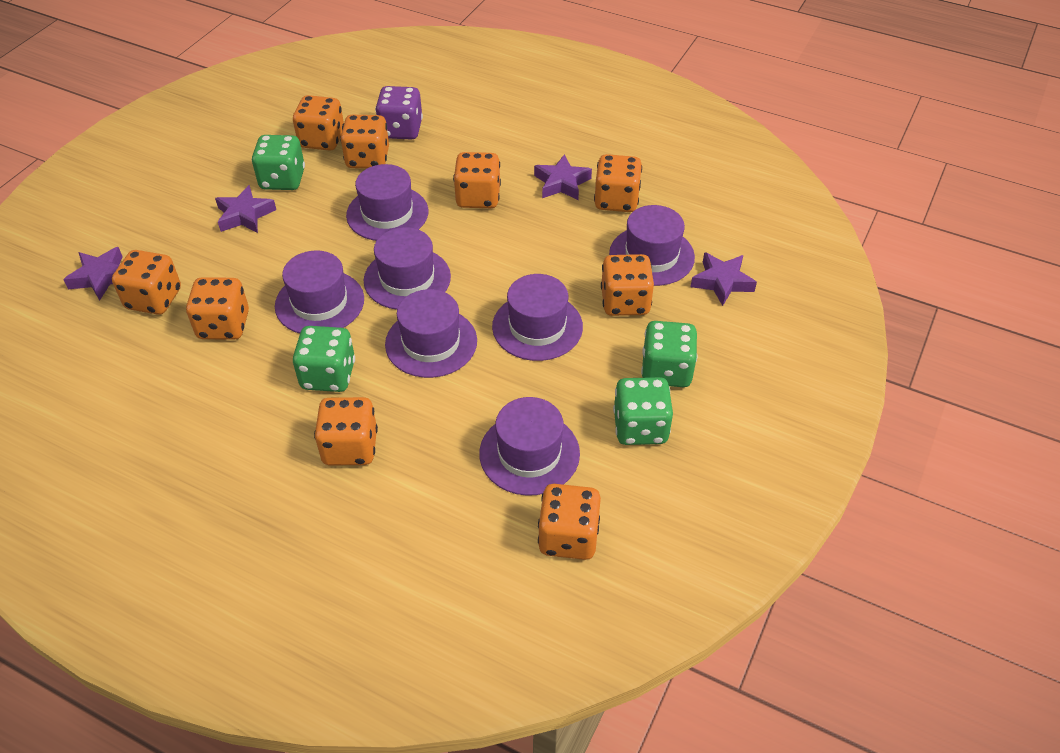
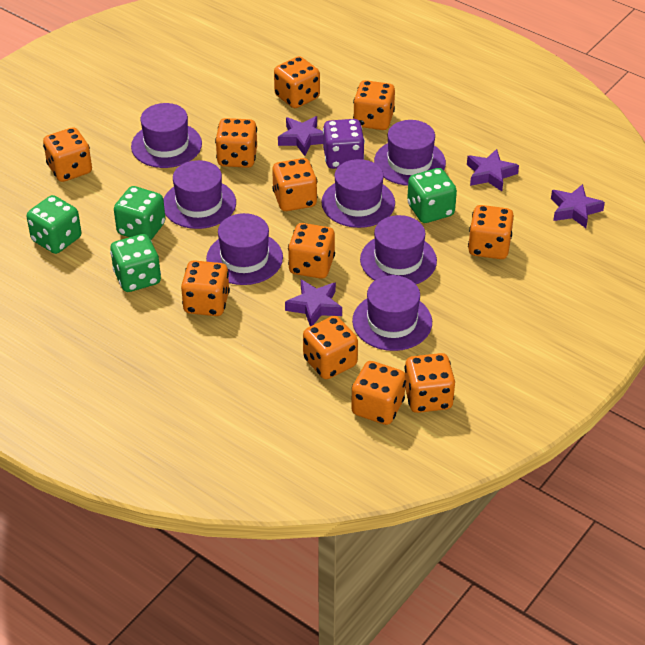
orange dice: [112,250,181,315] [186,277,249,340] [293,95,344,151] [314,397,378,466] [340,115,389,169] [453,152,501,208] [538,484,601,560] [594,154,642,212] [601,254,654,316] = 9 -> [43,127,92,182] [181,260,230,316] [215,118,257,168] [272,158,317,211] [274,56,320,108] [288,223,335,279] [303,316,358,379] [351,361,406,425] [353,80,395,130] [405,353,455,413] [468,205,514,259] = 11

